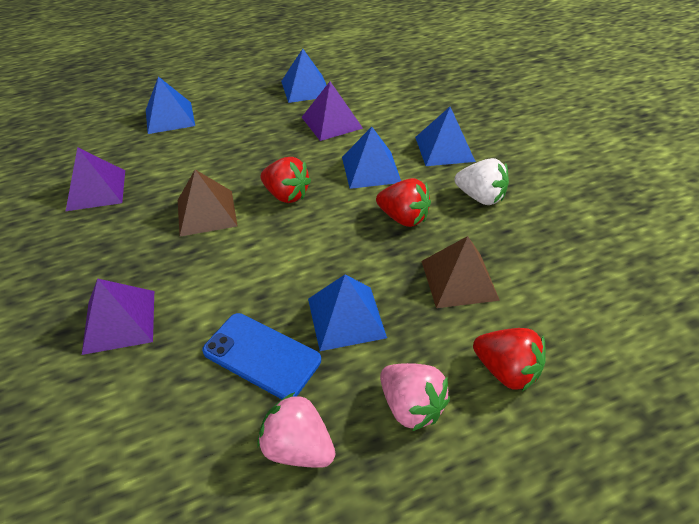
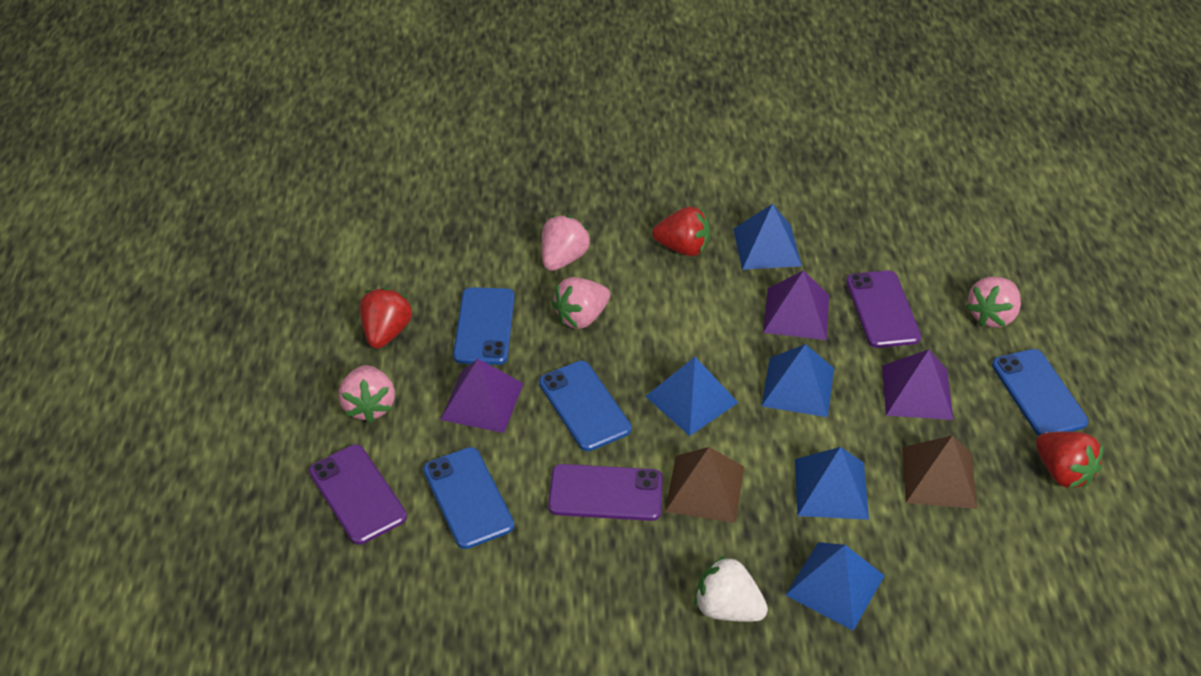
blue phone: [202,313,321,399] = 1 -> [423,447,514,549] [453,287,515,365] [539,361,632,451] [992,349,1088,436] = 4
pink strawberry: [257,392,335,468] [380,363,450,431] = 2 -> [339,365,395,423] [541,215,591,271] [552,277,610,329] [966,277,1021,327] = 4
purple phone: none = 0 -> [309,444,407,545] [548,464,663,521] [846,270,921,348] = 3

